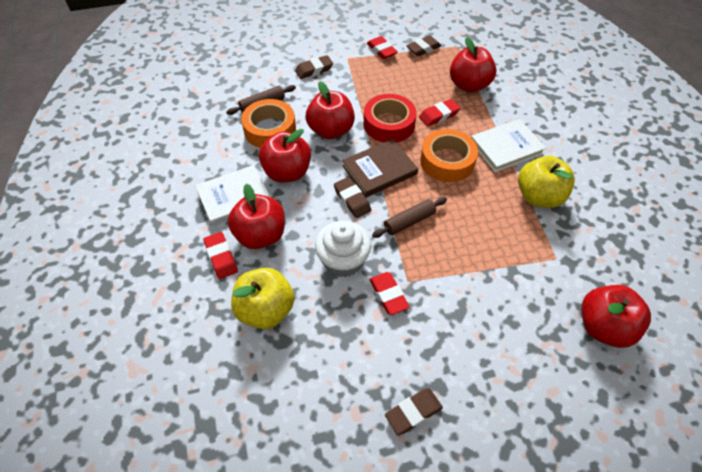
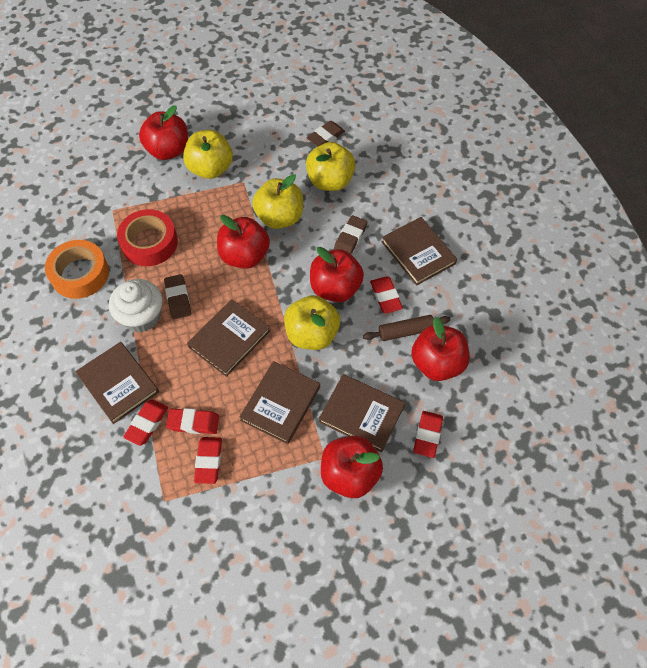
brown book: [342,139,418,197] = 1 -> [75,342,159,424] [187,299,270,377] [239,361,320,444] [319,374,405,452] [382,217,457,286] = 5
brown eraser: [295,55,333,79] [334,177,371,218] [385,388,443,435] [406,35,441,56] = 4 -> [164,274,191,319] [306,121,345,147] [334,215,367,254] = 3
brown rolling pin: [226,85,296,115] [372,197,447,238] = 2 -> [363,315,450,341] = 1
orange tape: [241,99,296,148] [420,129,478,182] = 2 -> [45,240,109,299] = 1
red eraser: [203,232,238,279] [367,36,398,59] [369,272,410,315] [419,99,460,127] = 4 -> [123,399,168,446] [166,408,219,434] [194,437,222,484] [370,276,403,313] [413,411,443,458] = 5
white book: [195,165,270,226] [471,119,546,172] = 2 -> none = 0
yellow apple: [231,268,295,329] [518,156,575,208] = 2 -> [183,130,233,179] [252,174,303,229] [284,295,340,350] [306,142,356,191] = 4

